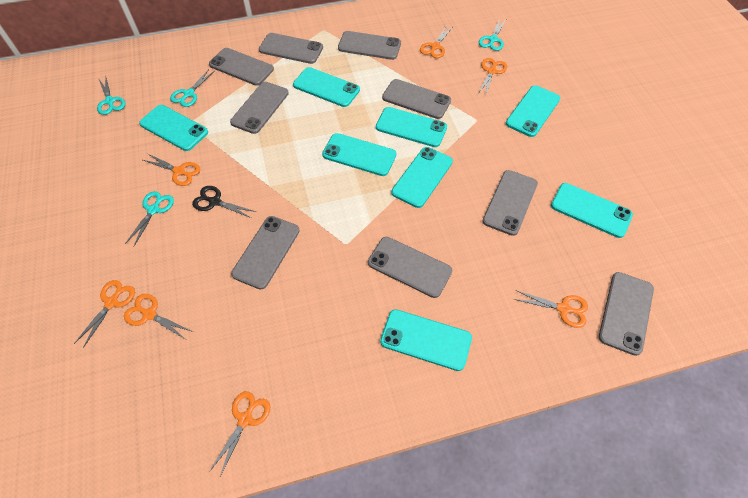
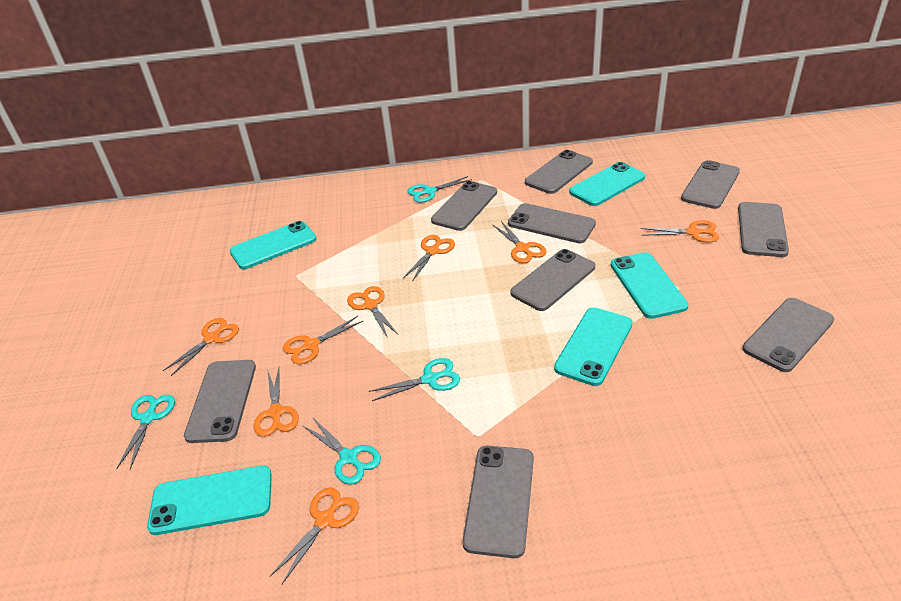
black scissors: [192,186,256,218] = 1 -> none = 0
orange scissors: [74,280,135,348] [124,294,193,339] [143,154,200,186] [209,391,270,476] [420,26,452,58] [479,58,507,96] [513,290,588,328] = 7 -> [163,318,239,376] [253,368,299,437] [270,487,359,584] [283,316,363,364] [347,286,398,338] [403,235,455,282] [493,221,547,263] [641,220,719,243] = 8
turquoise phone: [139,105,208,151] [293,67,360,107] [322,133,396,176] [376,107,447,147] [380,309,472,371] [391,147,453,208] [506,85,560,137] [551,183,633,238] = 8 -> [147,466,272,535] [230,221,316,269] [554,307,633,386] [569,162,645,206] [611,252,689,319] = 5

